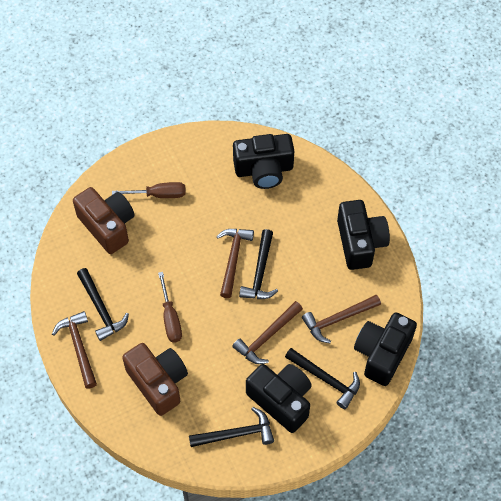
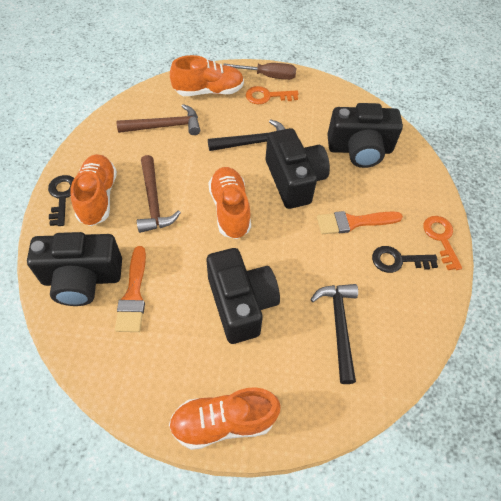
black hammer: [77,268,129,341] [189,407,274,447] [239,229,278,299] [285,348,360,409] = 4 -> [208,119,285,151] [310,284,358,384] = 2
black key: none = 0 -> [48,175,74,226] [372,246,438,273] = 2
brown camera: [73,187,135,254] [122,343,188,416] = 2 -> none = 0
brown hammer: [52,311,97,389] [216,229,254,298] [232,301,303,364] [302,295,381,343] = 4 -> [117,104,200,135] [137,155,181,233] = 2
brown screwdriver: [112,182,186,198] [158,272,182,342] = 2 -> [223,63,296,80] = 1
orange brush: none = 0 -> [115,246,146,332] [317,211,403,234] = 2
orange key: none = 0 -> [246,86,298,104] [423,216,462,270] = 2
orange shoe: none = 0 -> [70,154,117,226] [169,387,280,450] [170,55,244,96] [208,167,251,239] = 4

